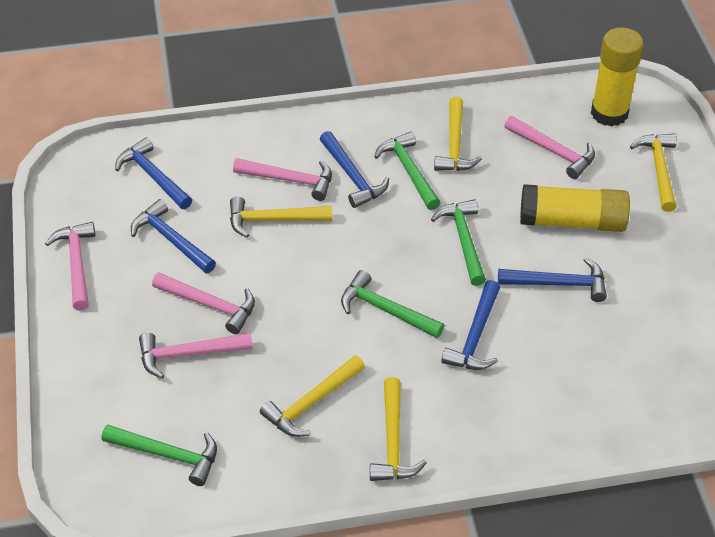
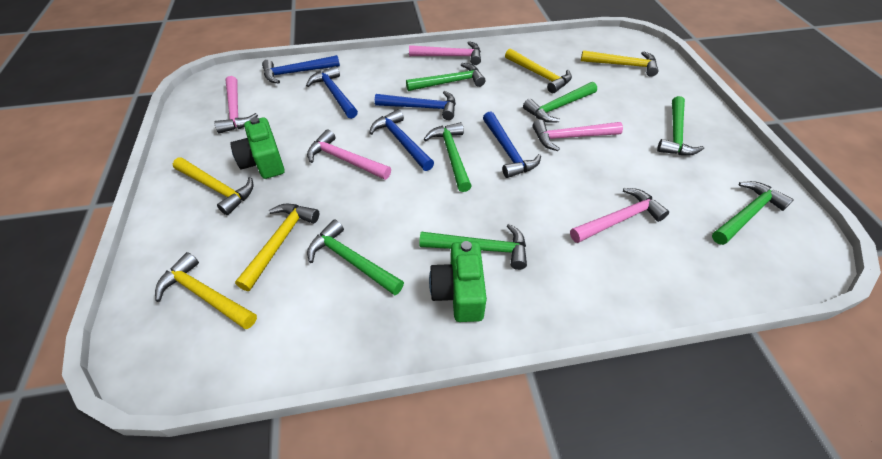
green camera: none = 0 -> [230,117,285,179] [429,241,487,322] = 2
green hammer: [102,424,217,486] [341,270,444,338] [374,132,441,210] [431,199,486,286] = 4 -> [307,220,404,295] [406,63,486,91] [419,224,527,270] [424,122,472,192] [523,82,597,123] [657,96,704,156] [712,181,794,245] = 7
yellow glue stick: [520,184,630,232] [591,27,644,127] = 2 -> none = 0

